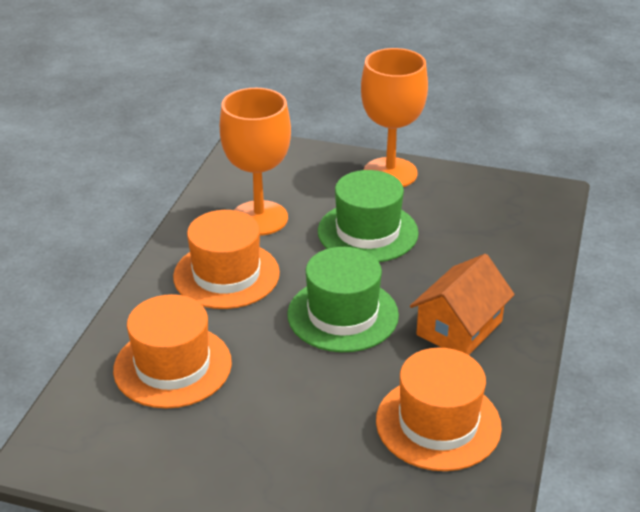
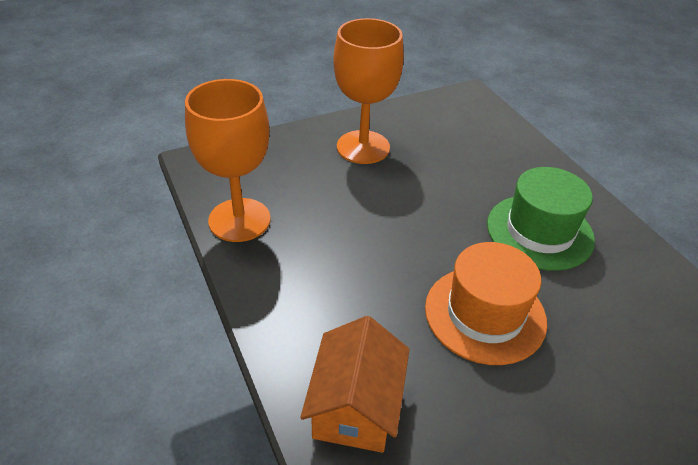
green hat: [287,247,399,352] [318,170,419,262] = 2 -> [487,167,595,271] = 1
orange hat: [113,294,232,409] [173,210,280,309] [376,348,502,471] = 3 -> [425,242,547,365] = 1

